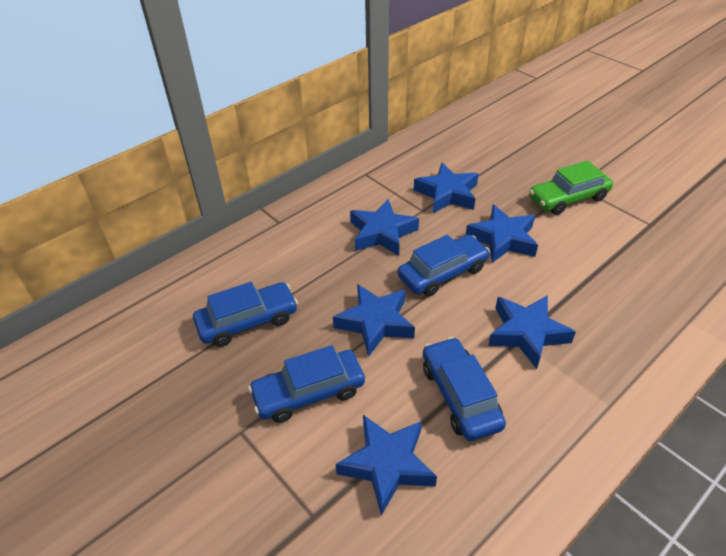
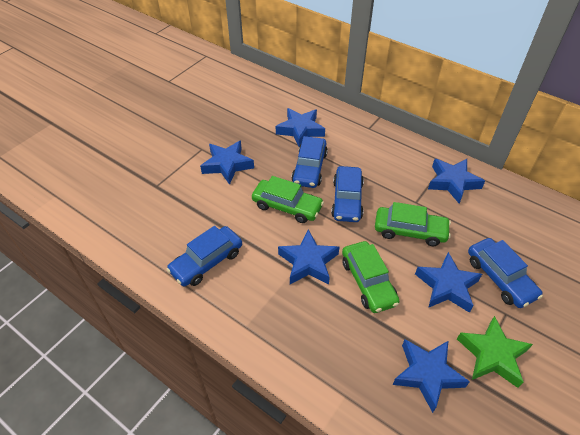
green car: [529,161,613,215] = 1 -> [252,176,324,223] [342,241,399,313] [375,202,451,246] = 3
green star: none = 0 -> [457,316,533,388] = 1

